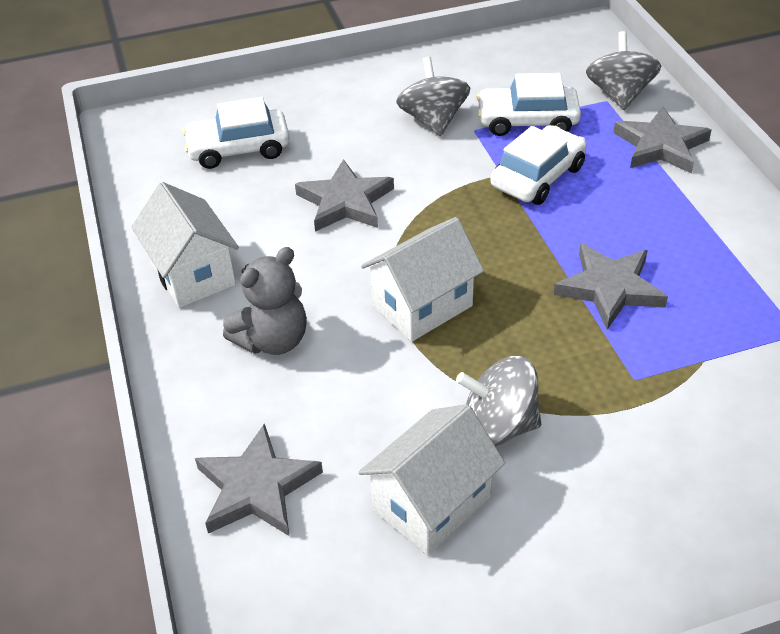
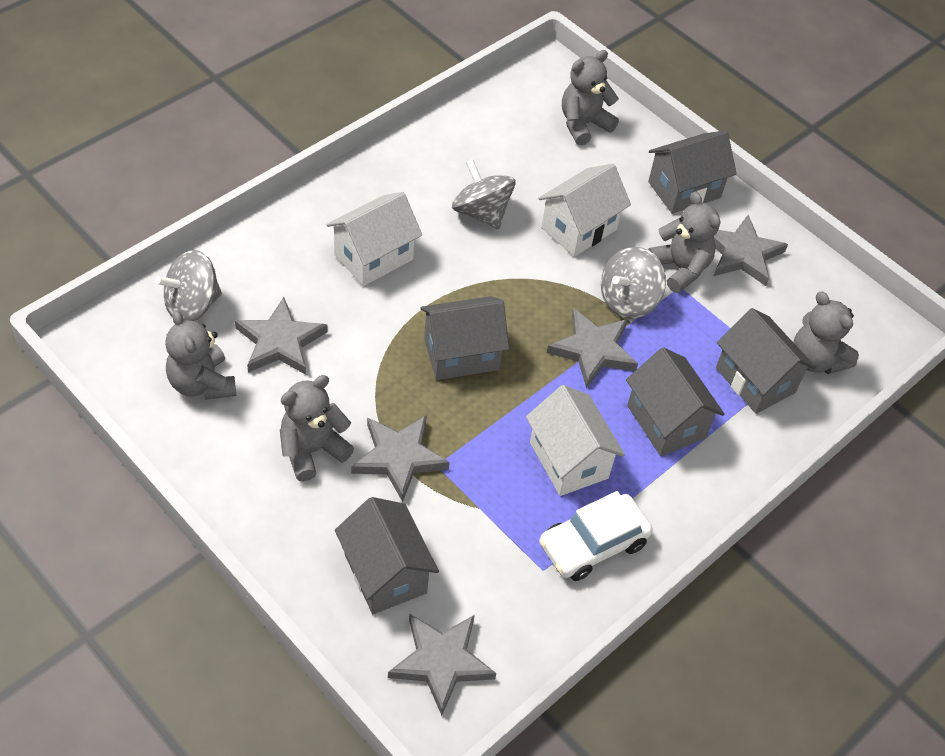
grey house: none = 0 -> [335,497,439,614] [420,296,509,380] [626,347,725,456] [648,131,737,214] [716,308,816,414] = 5
grey star: [195,423,323,536] [295,159,394,232] [554,243,668,330] [613,106,711,173] = 4 -> [235,297,328,375] [351,415,450,502] [388,614,496,716] [547,308,638,388] [714,215,788,286] = 5
grey teddy bear: [223,247,307,355] = 1 -> [165,310,236,400] [280,375,354,482] [562,50,619,145] [648,192,721,293] [793,291,859,374] = 5
white car: [182,97,290,169] [476,73,581,136] [490,125,587,205] = 3 -> [539,491,653,581] = 1

